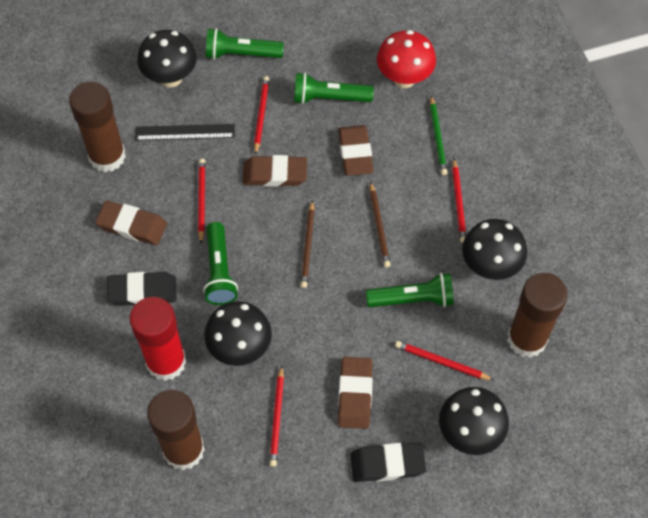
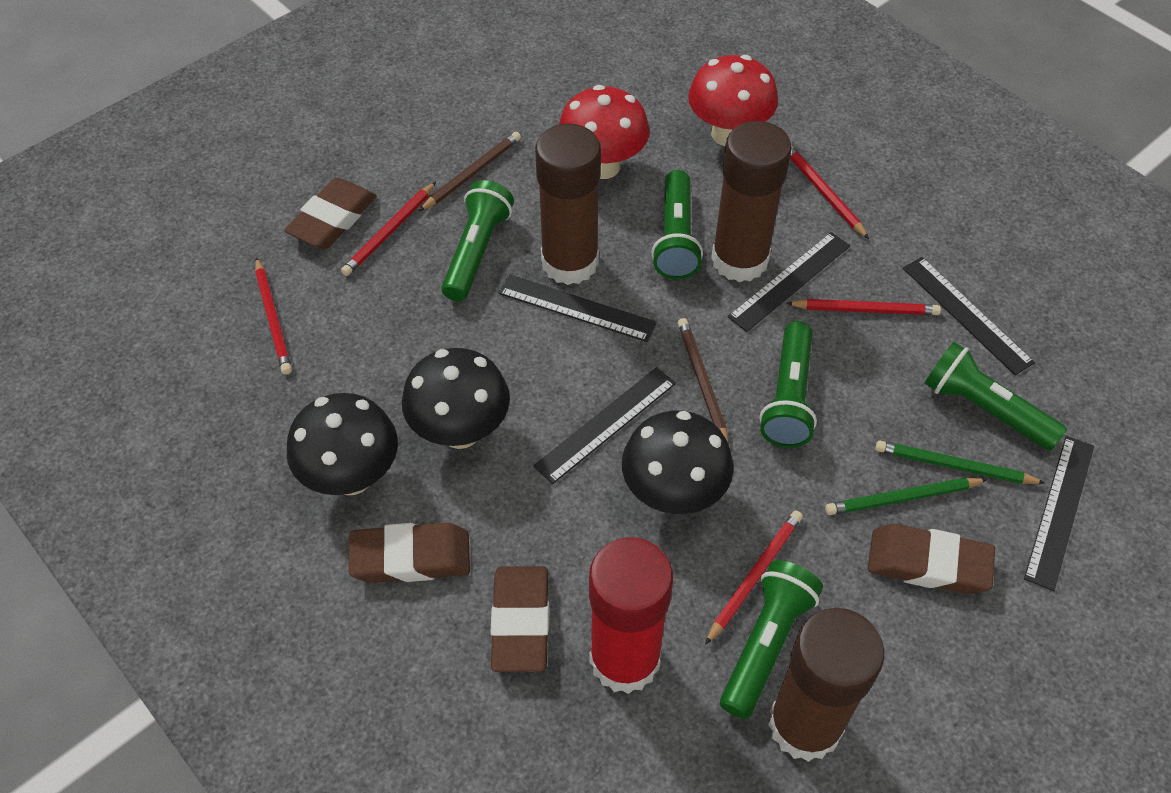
black eraser: [107,272,177,306] [350,442,426,482] = 2 -> none = 0
black mushroom: [137,30,197,88] [204,301,272,366] [439,387,509,455] [462,219,527,280] = 4 -> [287,393,398,495] [402,348,510,449] [622,411,734,514] = 3
black ruler: [135,124,235,141] = 1 -> [499,275,657,342] [534,367,676,484] [728,232,850,332] [903,257,1035,375] [1024,436,1094,591] = 5
green flashlight: [203,222,238,305] [206,28,284,60] [294,72,374,104] [366,273,454,307] = 4 -> [442,180,514,301] [652,170,703,279] [720,560,823,719] [760,321,817,448] [924,342,1067,450] = 5
green pencil: [430,95,447,175] = 1 -> [825,478,988,515] [876,440,1045,484] = 2
red mushroom: [377,30,436,88] = 1 -> [559,85,649,179] [688,55,778,146] = 2

